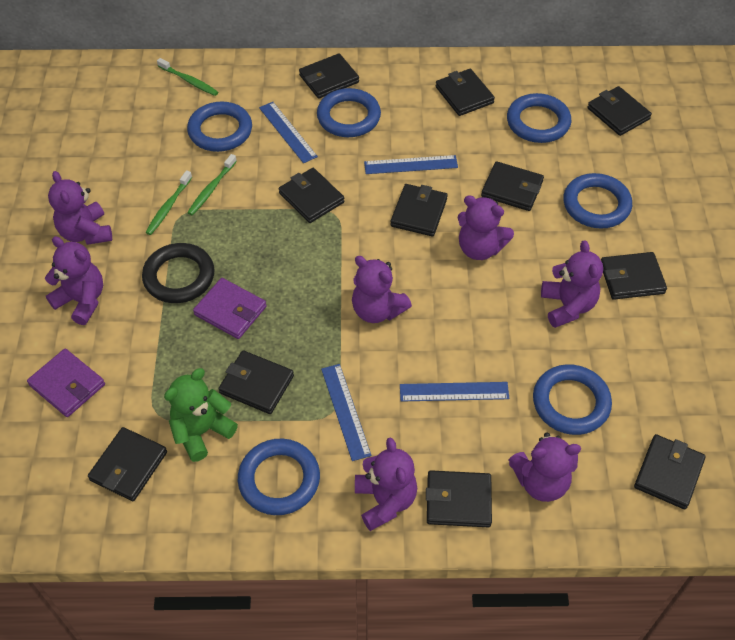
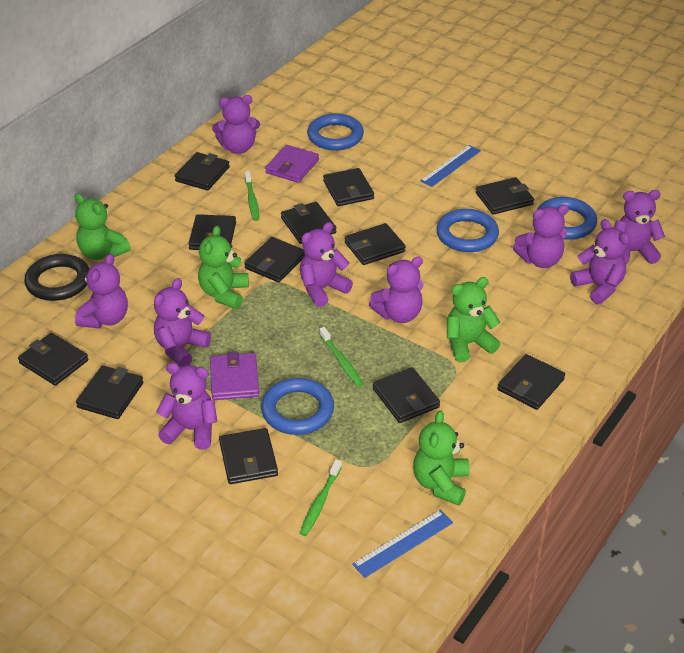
black wallet: [88,427,167,501] [218,350,294,414] [279,168,344,223] [299,53,359,99] [390,184,448,236] [426,470,492,527] [436,69,495,116] [481,161,544,211] [587,86,652,136] [601,252,667,300] [634,434,706,509] = 11 -> [18,333,88,386] [76,365,143,419] [175,152,230,191] [188,214,236,250] [219,428,278,484] [244,237,305,282] [281,202,336,244] [323,168,374,206] [345,223,406,265] [373,367,440,423] [476,177,534,215] [497,354,565,410] = 12
blue ring: [187,102,252,152] [238,439,320,515] [317,88,381,137] [507,93,571,143] [533,364,612,435] [563,173,632,229] = 6 -> [261,378,334,435] [307,113,364,151] [436,209,499,252] [537,197,597,240] = 4
blue ruler: [259,102,318,163] [321,364,371,461] [364,155,458,174] [400,382,509,402] = 4 -> [352,510,453,578] [420,145,481,187] = 2
green teddy bear: [164,368,238,462] = 1 -> [75,193,131,260] [198,226,249,309] [413,410,470,506] [447,277,500,362] = 4
purple teddy bear: [45,236,103,325] [48,171,112,245] [352,256,412,323] [355,437,417,531] [457,195,514,260] [509,432,581,502] [541,240,603,328] = 7 -> [75,253,128,328] [154,278,211,367] [156,363,217,450] [212,95,260,154] [300,222,353,307] [369,256,424,323] [513,205,569,268] [570,219,629,304] [614,190,665,264] = 9

